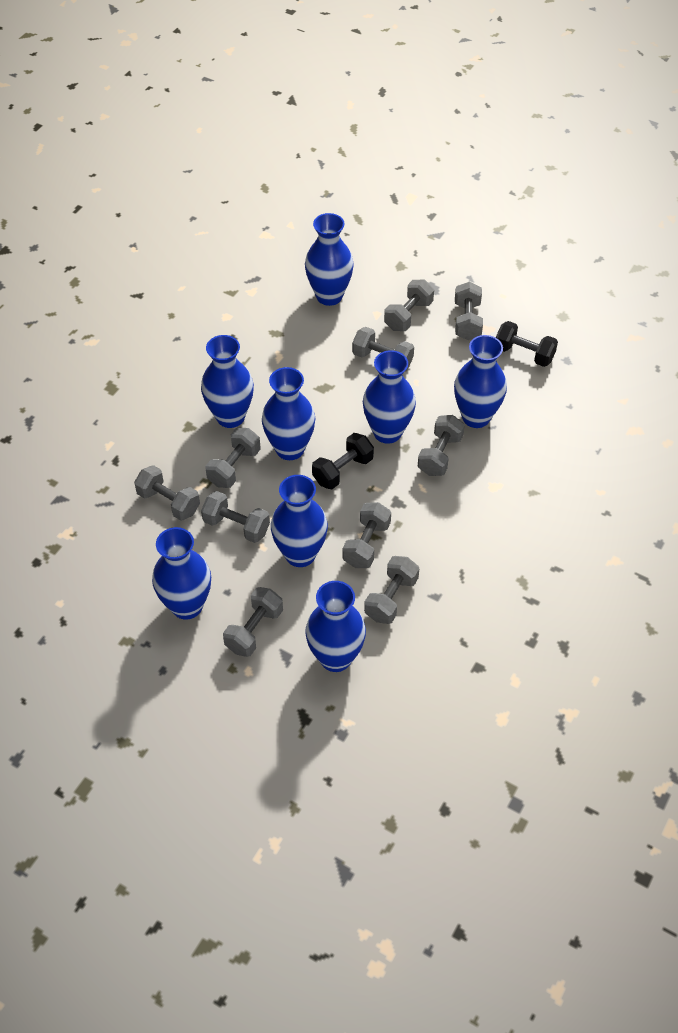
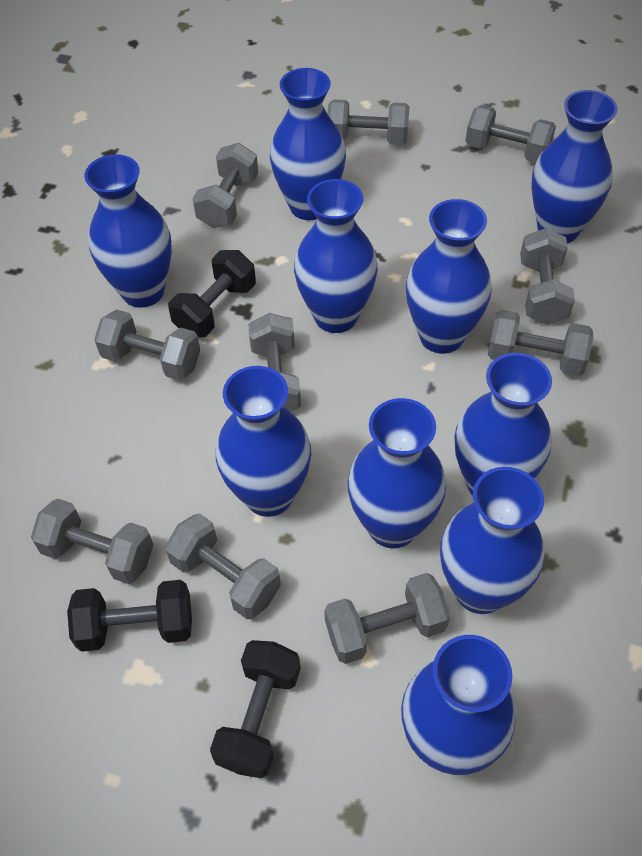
black dumbbell: [312,433,374,489] [496,321,558,367] = 2 -> [67,580,192,652] [168,250,256,337] [210,640,301,778] = 3
blue vase: [152,527,211,620] [201,335,254,428] [262,367,315,460] [271,475,328,567] [305,213,354,306] [305,581,366,672] [363,350,416,444] [454,335,507,428] = 8 -> [85,154,172,308] [216,366,311,517] [270,68,346,220] [294,179,378,333] [348,398,446,548] [401,635,516,775] [406,199,492,354] [440,467,544,614] [455,353,552,496] [531,90,618,243] = 10

